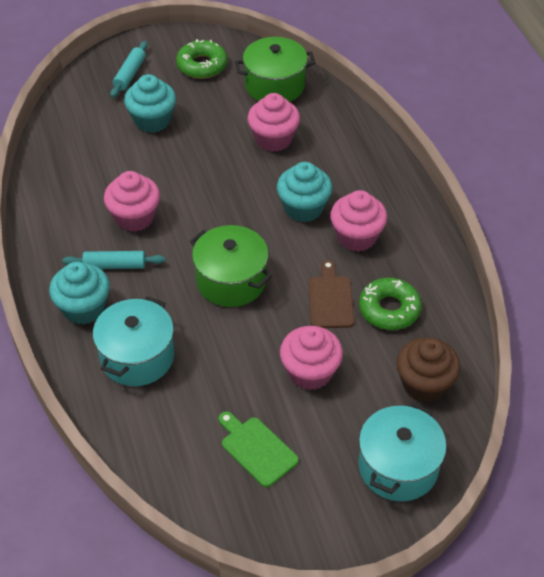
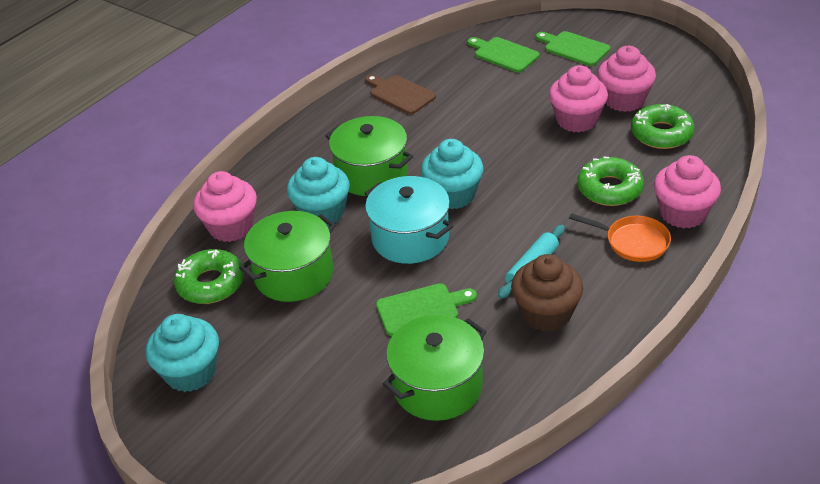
green cutting board: [218,411,299,487] = 1 -> [376,283,477,336] [467,37,540,72] [536,31,611,66] = 3
green donut: [176,39,227,79] [359,278,422,330] = 2 -> [174,249,244,304] [577,157,644,206] [631,104,695,149] = 3
green pot: [190,225,272,307] [235,37,316,102] = 2 -> [239,211,336,302] [326,116,413,196] [383,315,487,421] = 3
orange pan: none = 0 -> [569,213,671,262] = 1
turquoise pot: [93,296,174,386] [359,402,447,501] = 2 -> [365,176,453,264] = 1
turquoise rolling pin: [63,251,165,269] [110,41,148,98] = 2 -> [498,225,565,299] = 1

